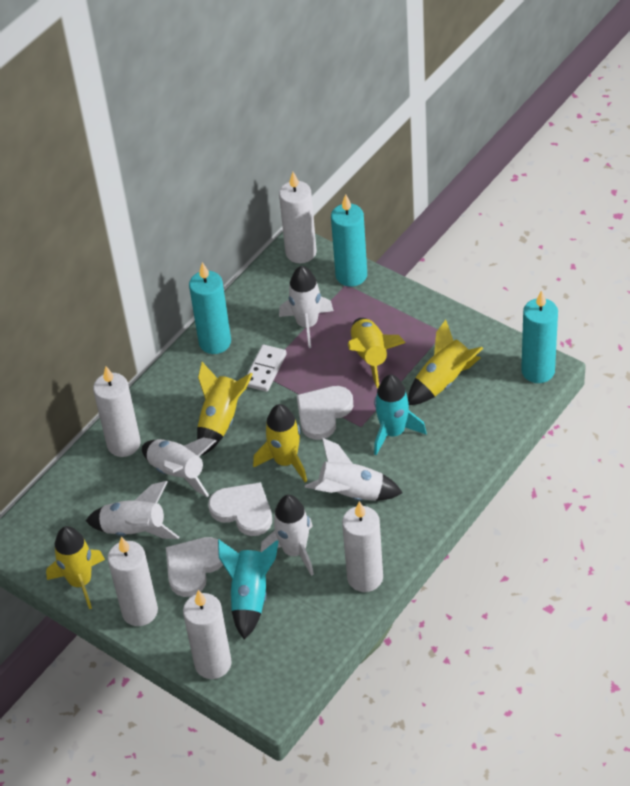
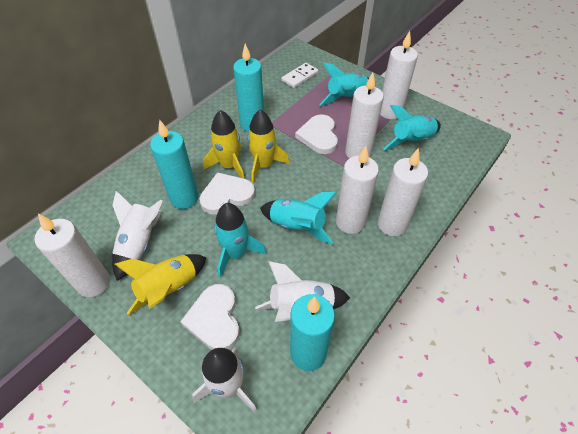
turquoise rocket: [218,539,279,640] [374,375,426,455] = 2 -> [214,203,266,278] [260,192,336,244] [319,62,369,106] [383,105,441,151] = 4
white rocket: [86,481,179,539] [142,437,216,497] [261,495,314,576] [279,266,334,348] [305,438,402,501] = 5 -> [112,191,163,281] [192,348,257,413] [255,261,350,322] = 3
yellow rocket: [46,526,105,609] [197,362,253,455] [253,404,307,482] [348,318,405,388] [408,320,483,405] = 5 -> [115,254,207,315] [203,110,245,179] [247,110,290,184] = 3

